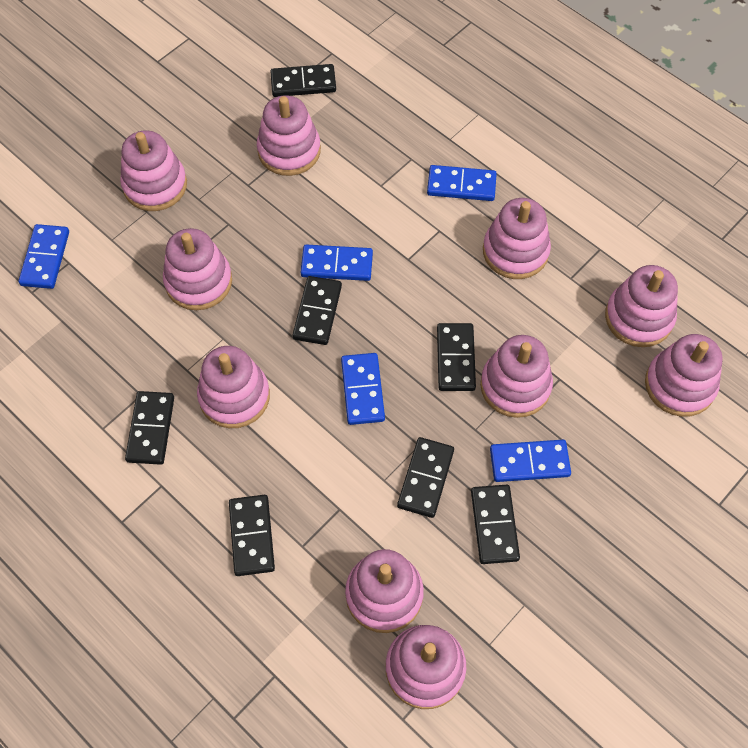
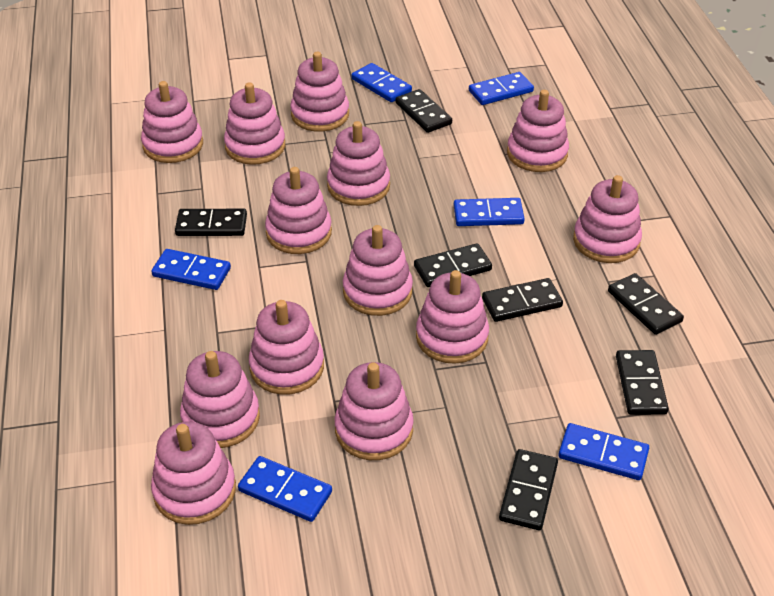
blue domino: [19,224,69,289] [301,245,373,281] [341,353,385,425] [427,165,497,201] [490,440,571,482] = 5 -> [151,249,231,290] [238,456,332,522] [352,63,412,102] [454,198,525,226] [469,72,534,105] [558,423,649,480] = 6
pink stacking toy: [120,131,187,211] [163,228,232,310] [197,346,270,428] [257,95,321,176] [345,549,424,633] [386,625,466,709] [480,335,553,418] [483,198,551,279] [605,265,678,347] [645,334,723,417] = 10 -> [141,81,203,163] [151,422,236,525] [180,351,260,448] [224,82,285,165] [249,300,324,395] [265,167,332,254] [290,52,349,132] [327,121,390,206] [334,362,414,460] [343,225,413,316] [416,270,489,364] [507,90,569,172] [573,175,642,263] = 13

